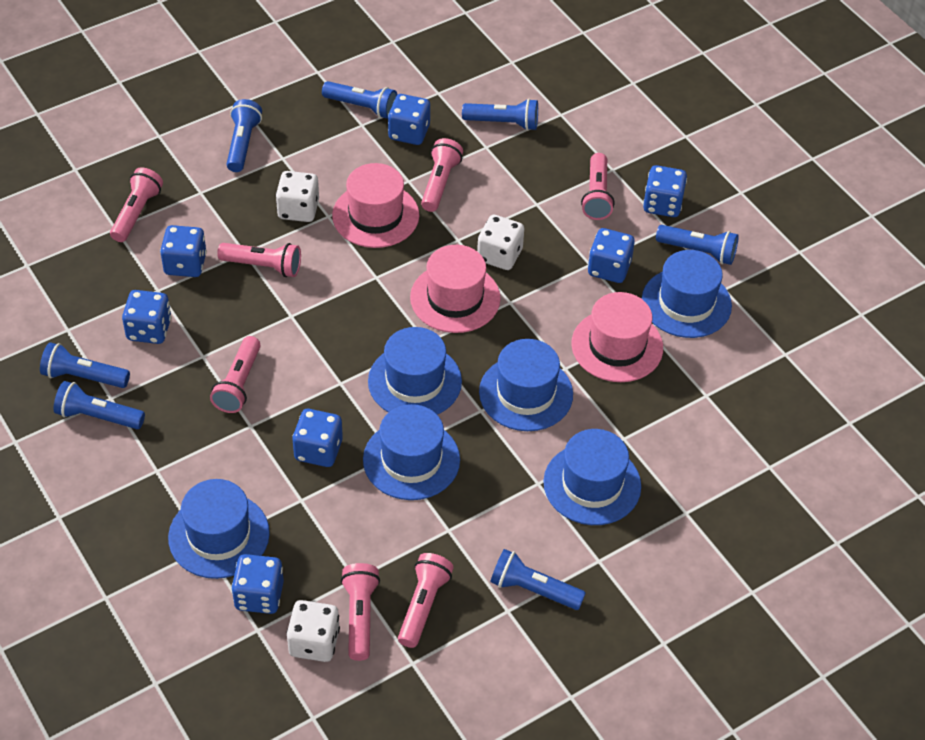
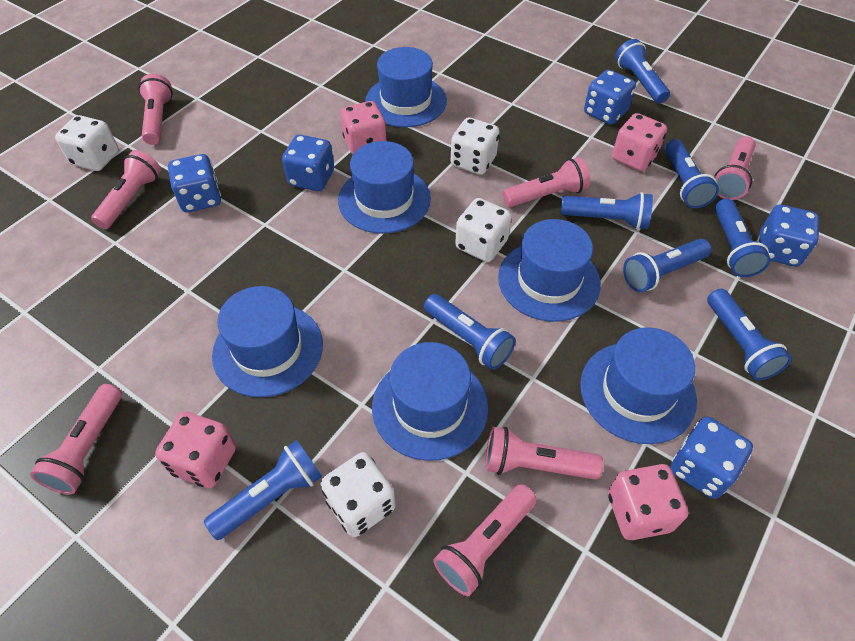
blue dice: [122,290,171,344] [160,225,207,277] [231,554,284,614] [292,409,343,467] [388,94,430,145] [588,228,635,283] [643,165,687,217] = 7 -> [168,154,221,212] [282,135,334,191] [584,70,636,125] [670,417,753,499] [759,205,819,267] = 5
blue flashlight: [40,342,130,388] [54,381,145,429] [227,99,262,172] [322,81,398,119] [462,99,538,131] [490,549,586,610] [656,225,739,265] = 7 -> [204,440,322,540] [424,294,516,370] [561,192,653,230] [615,39,670,104] [623,239,711,292] [665,139,719,208] [707,289,792,381] [715,198,771,277] = 8
pink dice: none = 0 -> [155,411,236,488] [340,101,387,155] [608,464,689,540] [612,113,667,171] = 4
pink hat: [332,163,419,248] [410,245,501,333] [571,292,663,382] = 3 -> none = 0
white dice: [276,171,319,222] [286,600,340,662] [477,215,524,270] = 3 -> [55,115,119,171] [320,452,396,537] [451,117,499,175] [455,198,512,262] = 4

